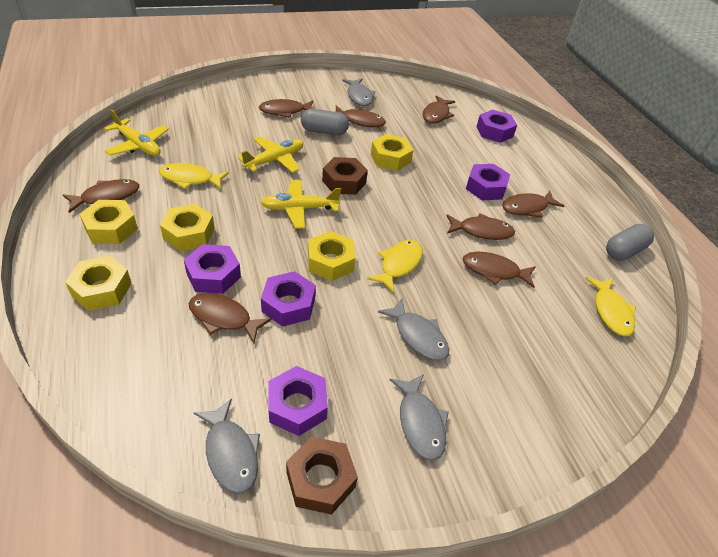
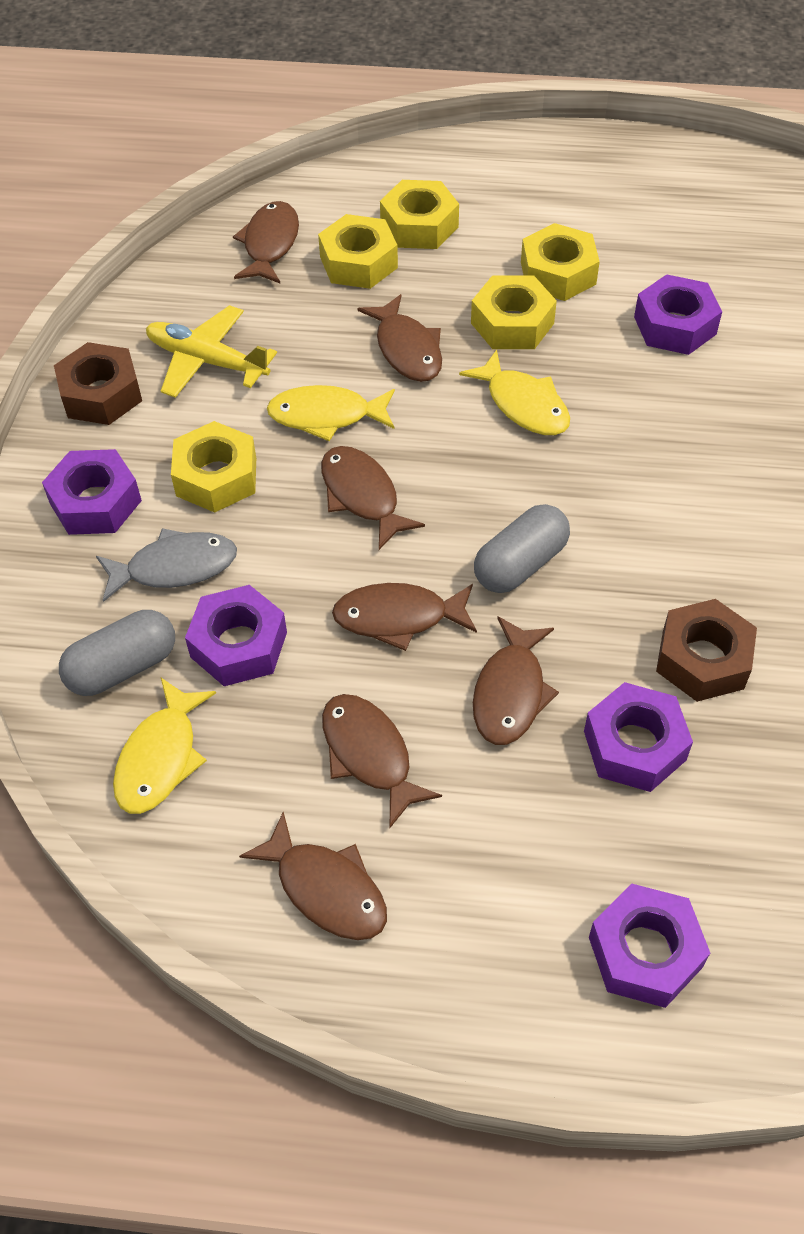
brown fish: [63,179,139,213] [188,293,272,343] [259,99,313,118] [336,106,386,127] [423,95,455,124] [446,213,515,240] [463,252,536,288] [502,191,564,218] = 8 -> [233,201,299,283] [239,812,387,940] [321,446,425,550] [322,694,442,828] [332,583,477,651] [357,294,442,382] [473,617,559,745] = 7
grey fish: [194,398,260,494] [342,79,375,106] [378,298,449,361] [390,374,449,461] = 4 -> [96,528,237,602] = 1
yellow plane: [104,109,169,156] [238,136,303,173] [260,180,341,229] = 3 -> [146,305,277,398] = 1

